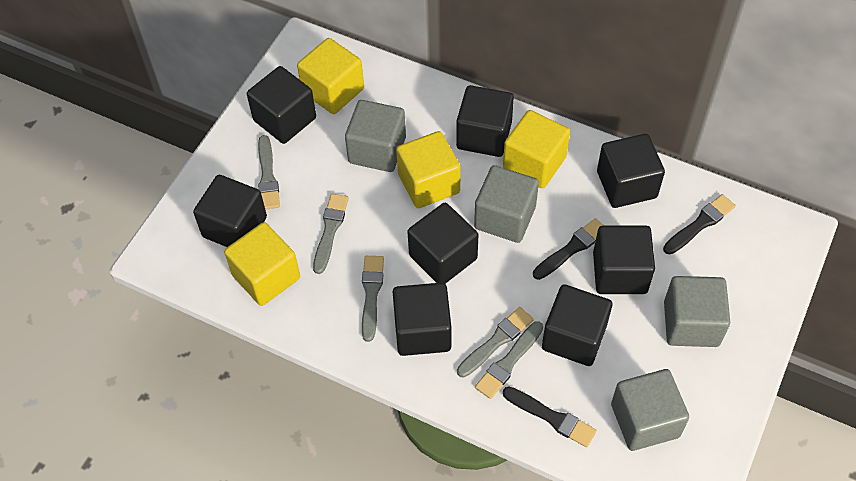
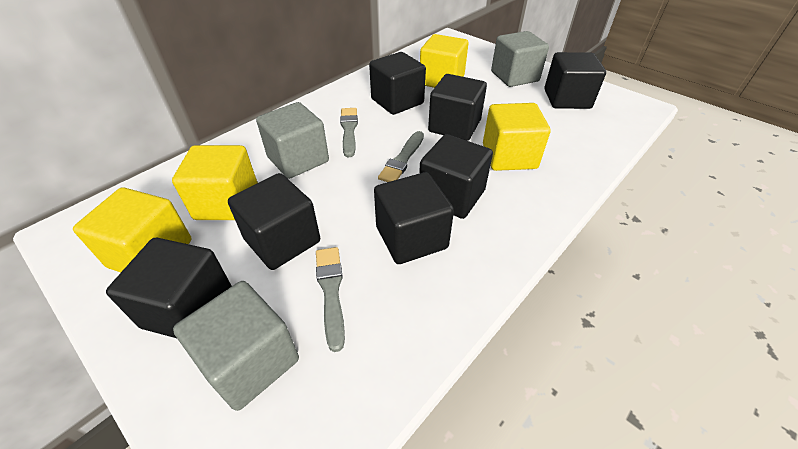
black brush: [503,386,597,447] [533,218,604,280] [663,194,736,255] = 3 -> none = 0
black cube: [193,175,267,247] [247,66,316,144] [393,283,451,356] [407,203,478,284] [456,85,514,157] [542,284,612,366] [593,226,655,294] [597,134,665,208] = 8 -> [106,238,232,338] [228,173,320,270] [369,52,426,115] [374,172,454,264] [419,134,493,219] [428,74,487,141] [544,52,606,109] = 7
grey brush: [258,135,280,210] [313,194,349,274] [362,256,384,342] [457,307,534,378] [475,321,543,399] = 5 -> [316,247,345,352] [340,108,358,157] [378,131,424,182] = 3
grey cube: [345,100,406,172] [474,165,539,243] [611,369,689,451] [664,276,730,347] = 4 -> [173,281,299,411] [256,102,329,179] [491,31,549,87] = 3

